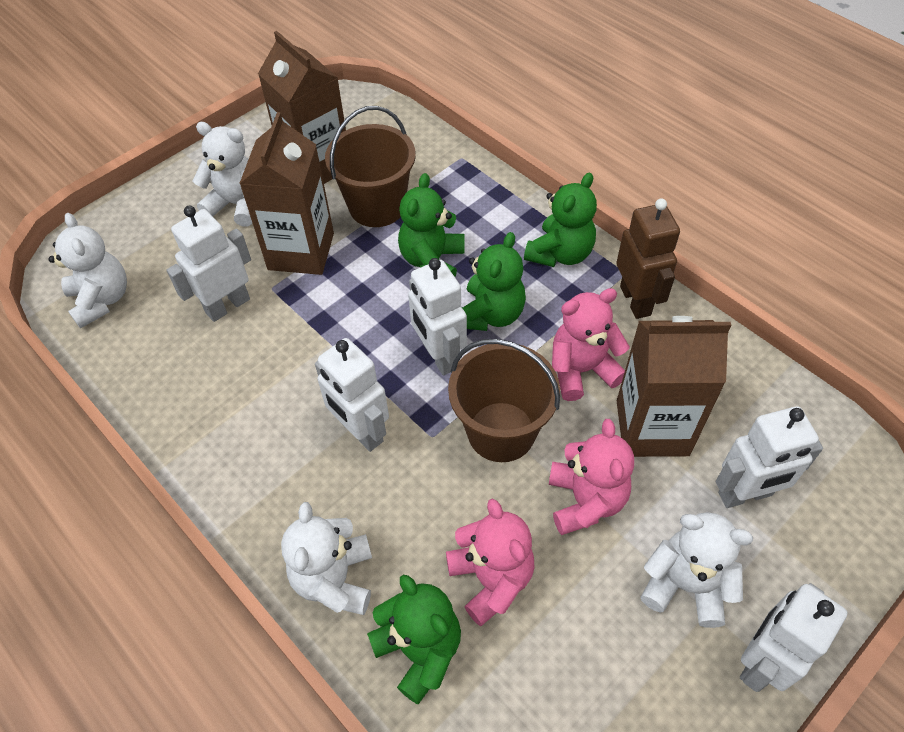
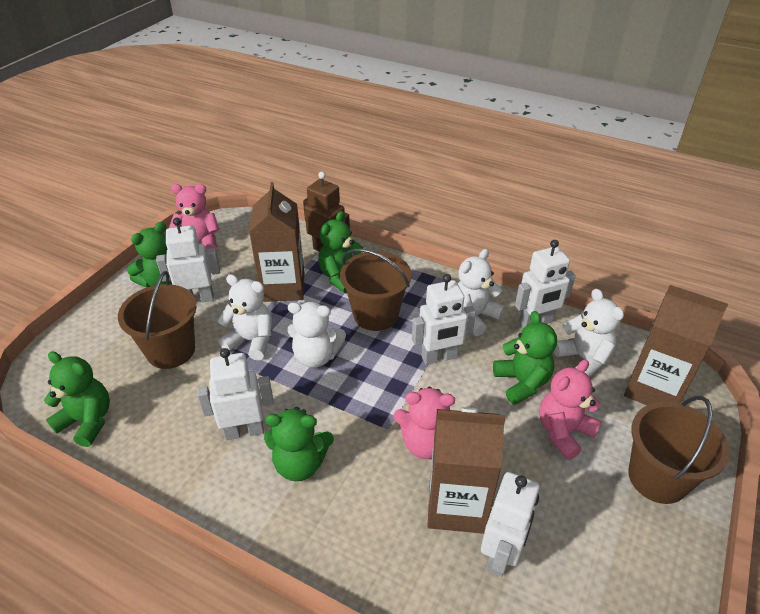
brown bucket: [325,106,416,227] [448,339,560,462] = 2 -> [118,271,196,369] [340,249,412,331] [628,396,729,504] = 3
green teddy bear: [367,575,461,704] [398,173,465,277] [462,232,526,331] [524,173,597,267] = 4 -> [44,351,110,447] [127,222,172,288] [264,407,334,481] [318,211,363,293] [493,311,557,405] = 5

